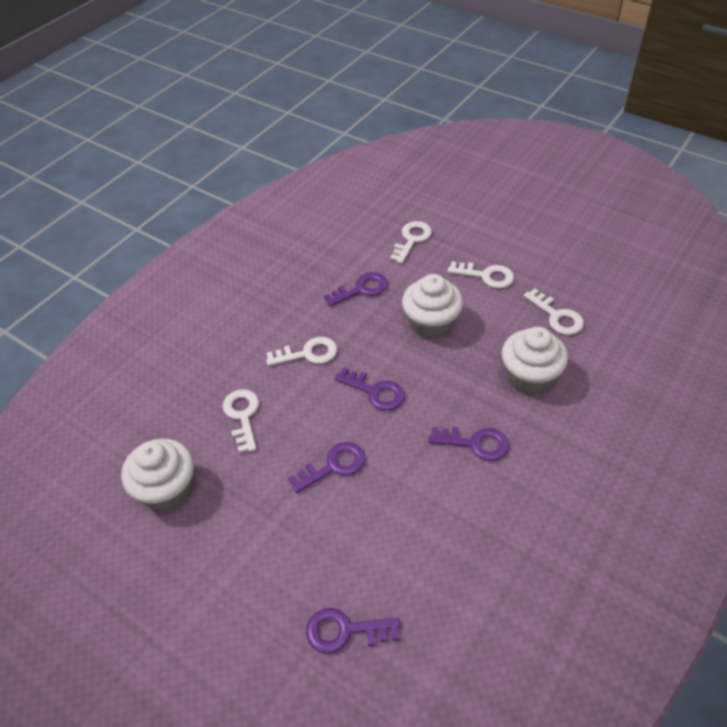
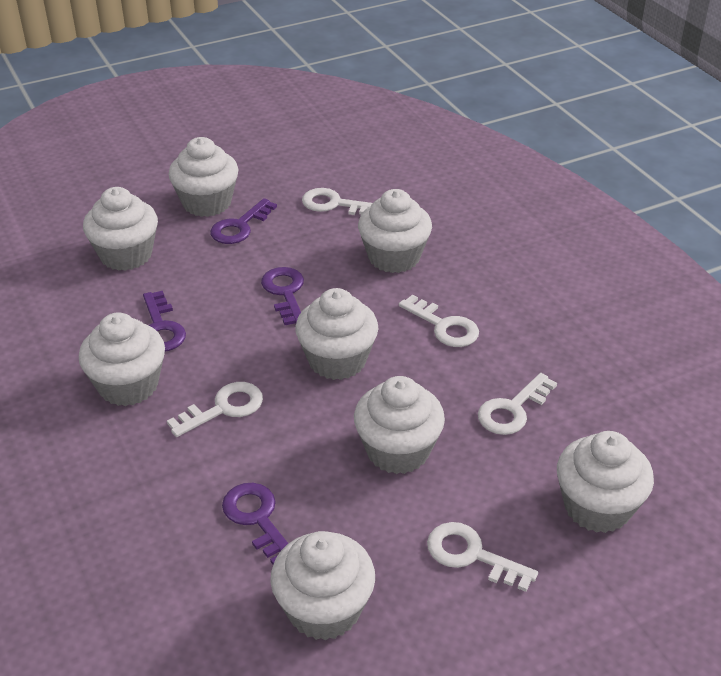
purple key: [289,442,366,493] [306,608,400,654] [324,272,388,307] [335,367,405,411] [429,427,509,461] = 5 -> [143,291,186,351] [210,198,277,244] [222,483,288,565] [261,267,304,325] = 4
white cupcake: [121,439,194,511] [402,274,463,340] [502,327,568,395] = 3 -> [79,312,165,406] [83,187,158,271] [169,137,239,217] [270,531,375,641] [295,288,379,380] [354,376,445,474] [358,189,432,273] [557,431,654,533] = 8

